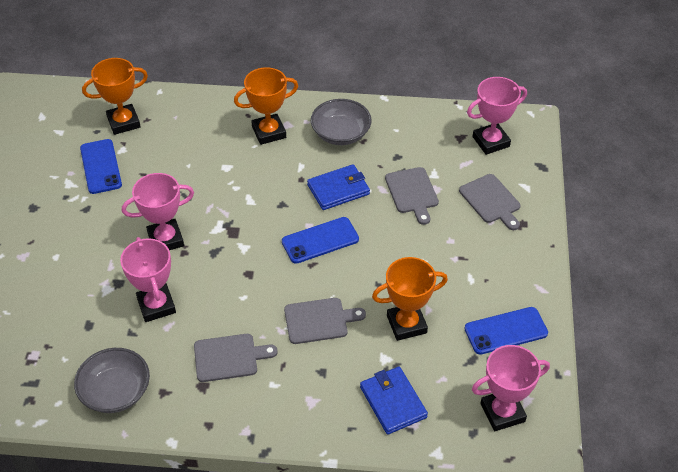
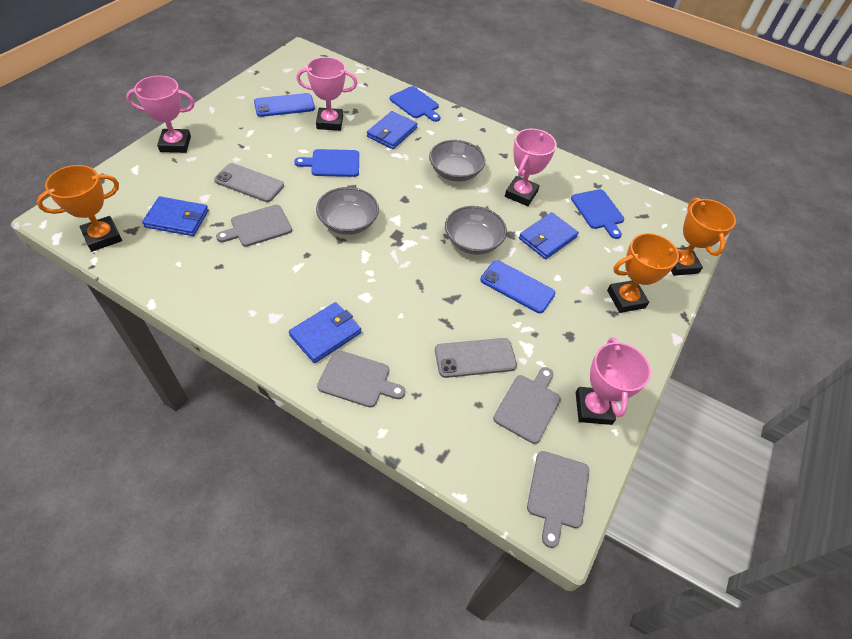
blue cutting board: none = 0 -> [294,149,359,177] [390,86,441,122] [571,189,624,239] = 3
blue phone: [80,139,122,194] [282,217,359,264] [464,307,548,355] = 3 -> [254,93,315,117] [480,260,555,313] = 2
blue wallet: [307,164,370,210] [360,367,428,435] = 2 -> [142,196,209,236] [289,302,361,363] [367,111,417,149] [519,212,579,259] = 4
grey bowl: [74,348,150,413] [311,99,372,145] = 2 -> [316,187,379,235] [429,140,485,182] [445,206,507,255] = 3
grey phone: none = 0 -> [214,163,284,202] [435,338,517,378] = 2

